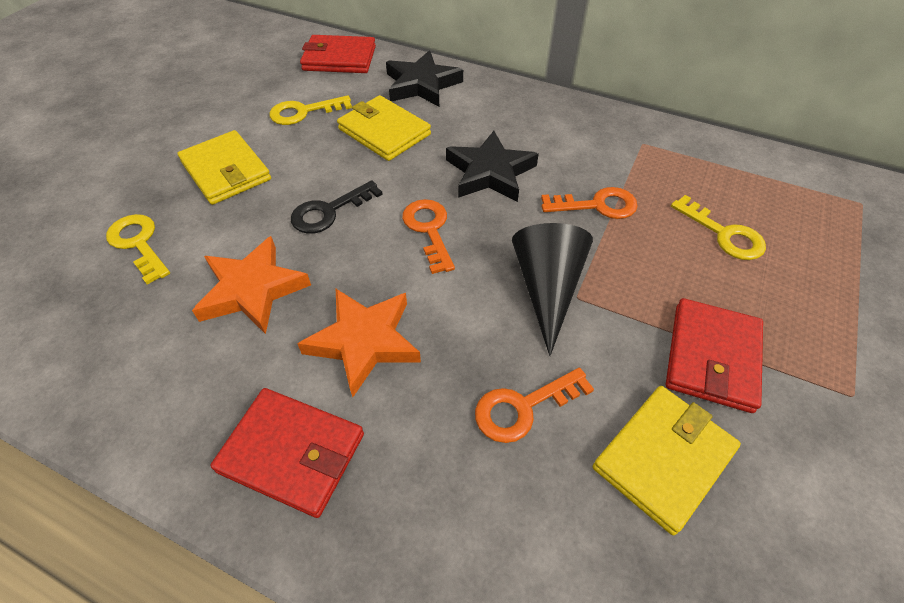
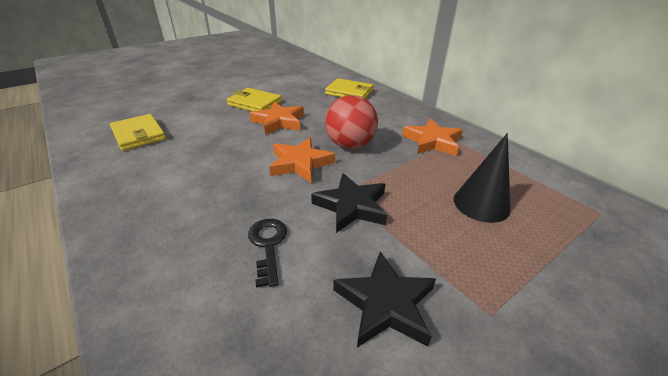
orange key: [402,199,455,274] [475,368,594,443] [541,187,638,219] = 3 -> none = 0
orange star: [192,236,311,334] [297,289,421,397] = 2 -> [250,102,304,135] [269,138,335,183] [402,119,463,156] = 3
red ball: none = 0 -> [325,95,378,149] = 1
red wallet: [211,388,364,518] [300,35,376,73] [666,298,763,413] = 3 -> none = 0
yellow key: [106,214,170,285] [269,95,352,125] [671,195,766,260] = 3 -> none = 0

